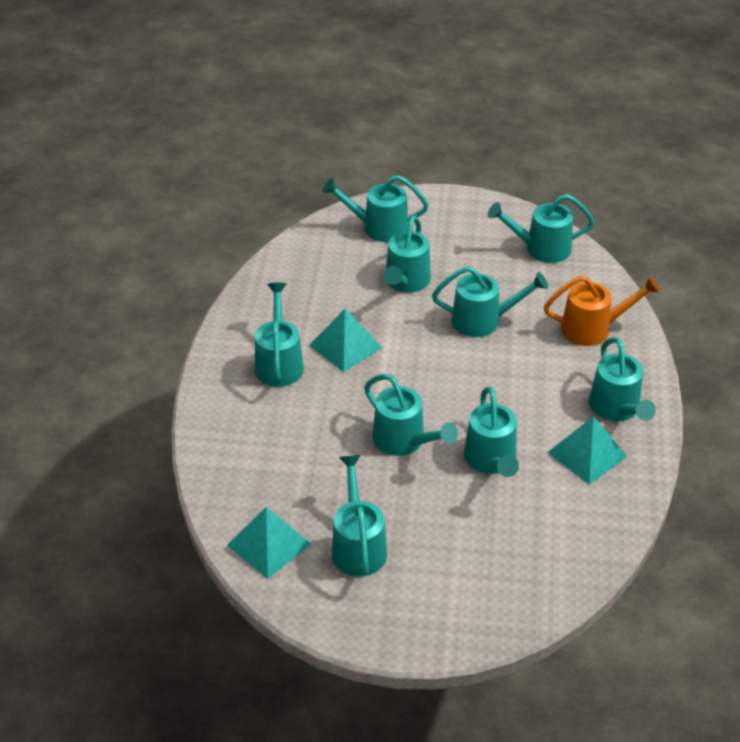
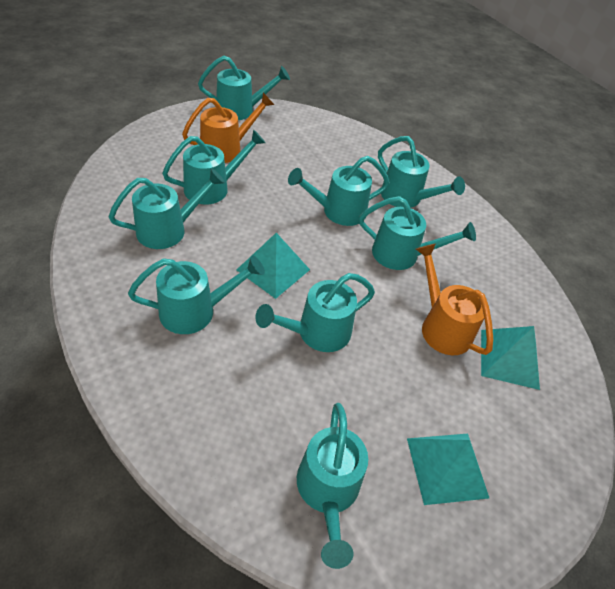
orange watering can: [544,276,660,346] = 1 -> [182,93,275,163] [416,244,493,355] = 2

